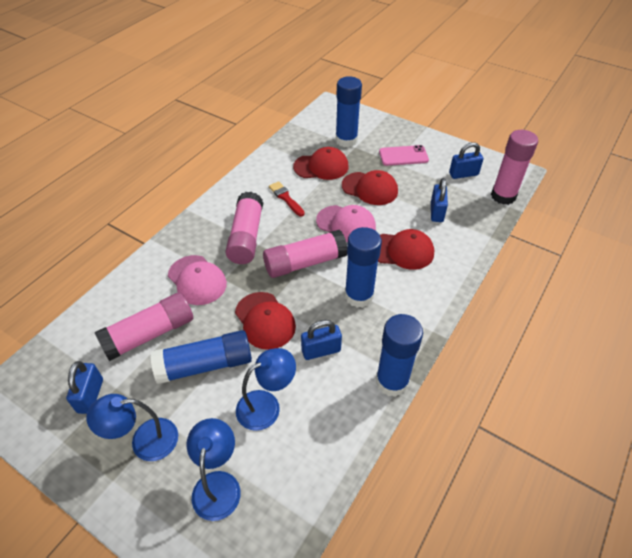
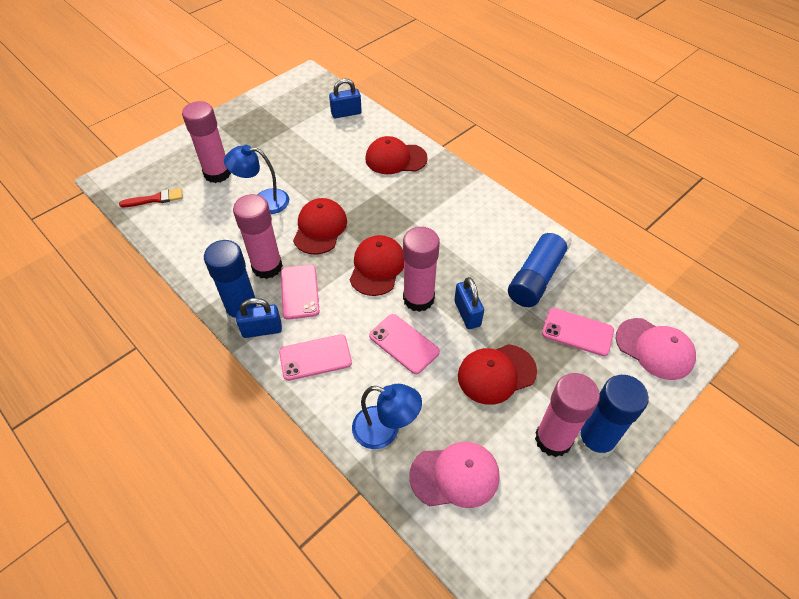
blue glue stick: [150,330,252,384] [335,76,362,147] [345,227,382,308] [376,314,423,397] = 4 -> [204,240,259,325] [508,225,572,307] [577,375,649,459] = 3
blue lamp: [86,394,178,461] [187,418,240,521] [236,348,296,431] = 3 -> [224,145,289,214] [352,384,422,449] = 2
blue padlock: [66,361,103,414] [301,320,342,360] [431,178,448,222] [449,142,484,179] = 4 -> [236,298,282,338] [329,79,362,118] [454,277,484,329] = 3
pink phone: [379,145,429,166] = 1 -> [279,334,352,381] [281,265,320,320] [369,314,440,374] [542,308,614,356] = 4

